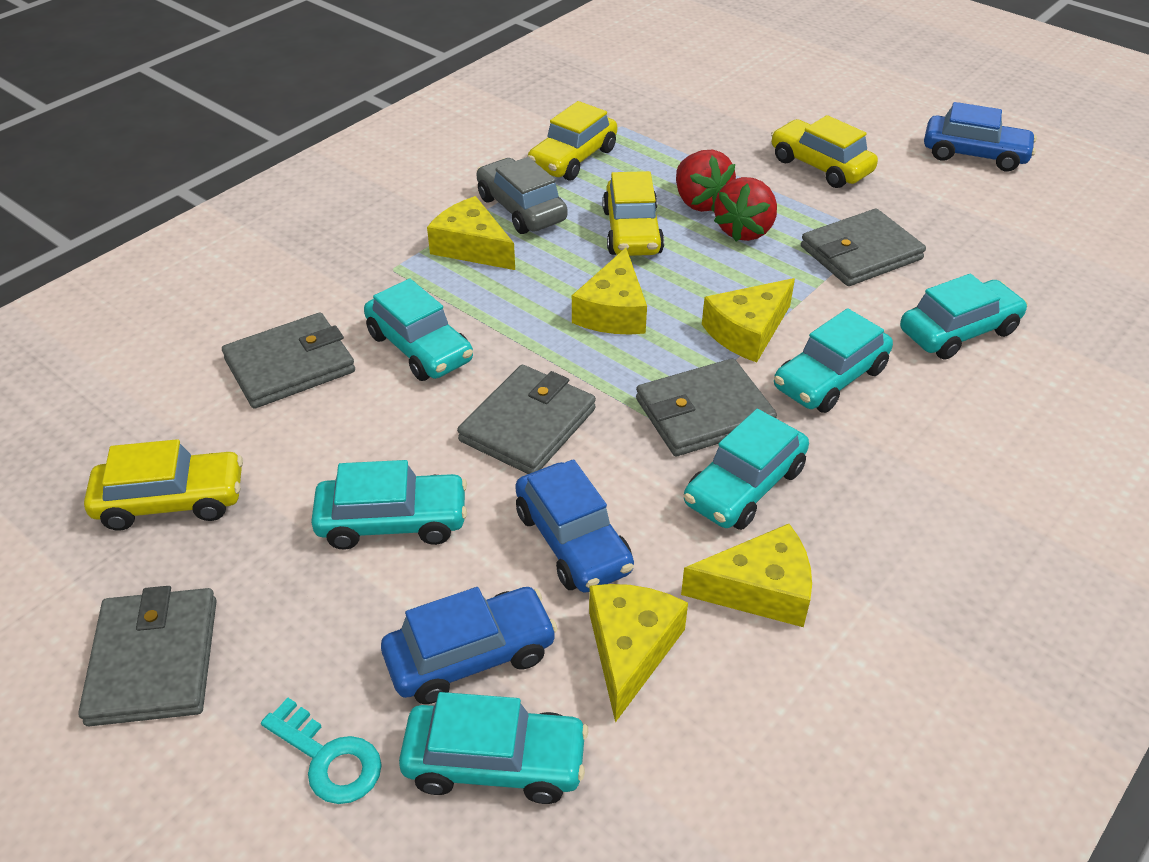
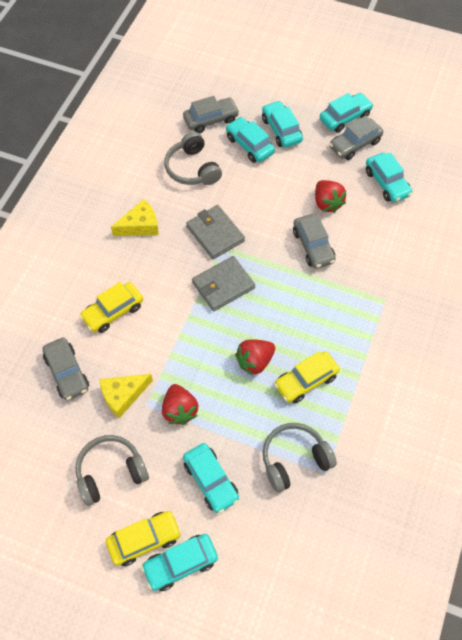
blue car: [381,587,558,704] [515,459,634,593] [924,102,1037,171] = 3 -> none = 0
grey car: [476,157,568,234] = 1 -> [42,338,89,400] [183,96,240,133] [293,214,336,269] [329,116,383,160] = 4
grey headphones: none = 0 -> [75,435,149,506] [164,132,222,185] [263,423,337,493] = 3
grey wallet: [78,586,217,726] [222,313,355,409] [457,365,596,474] [636,358,777,456] [801,209,926,286] = 5 -> [186,205,245,259] [192,256,255,311] = 2
red strawberry: [676,150,736,212] [714,177,777,242] = 2 -> [162,384,198,425] [235,339,275,375] [315,180,346,213] = 3
turquoise key: [261,698,382,804] = 1 -> none = 0
yellow car: [84,439,243,530] [528,101,617,181] [602,171,664,256] [771,115,878,188] = 4 -> [80,282,143,333] [106,511,182,566] [274,351,340,403] = 3
yellow cheese: [427,196,515,270] [572,248,647,334] [589,584,688,723] [681,524,812,627] [702,278,795,363] = 5 -> [100,374,153,418] [111,199,159,236] = 2

